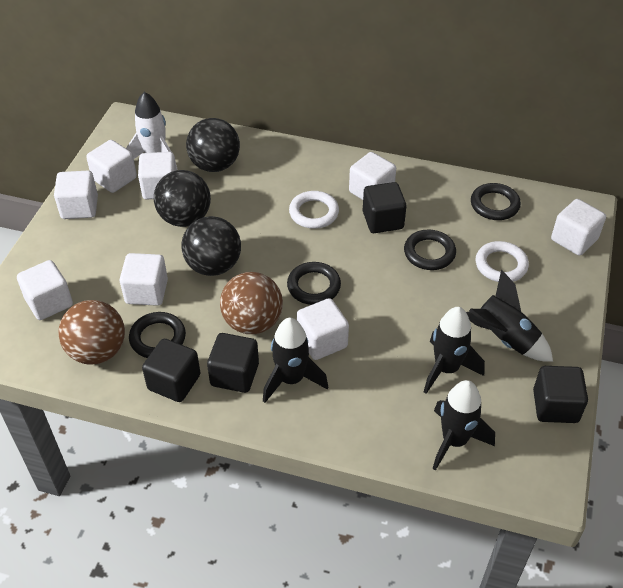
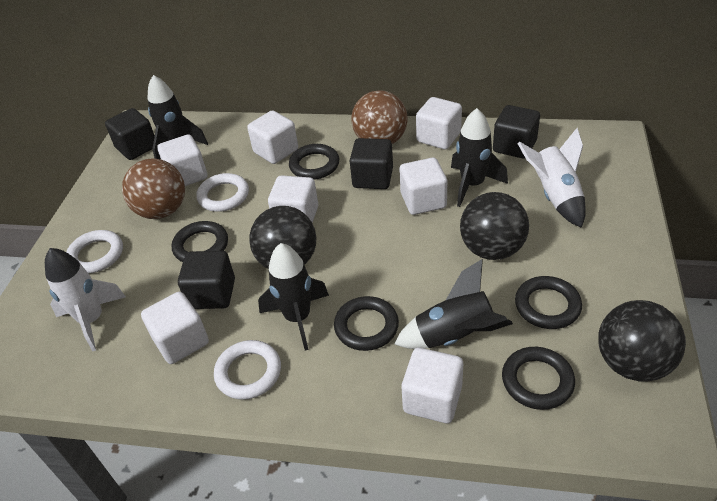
black ring: [129,312,186,358] [287,262,341,305] [404,230,456,270] [471,183,521,220] = 4 -> [172,221,228,262] [289,144,339,180] [334,296,399,351] [502,347,575,410] [515,276,582,329] = 5
white cube: [17,260,73,320] [54,171,98,219] [86,140,137,193] [120,253,168,306] [138,152,177,200] [297,298,349,360] [349,152,396,200] [551,199,606,256] = 8 -> [141,292,209,364] [157,134,207,186] [247,110,298,164] [268,175,318,223] [399,158,447,215] [401,348,463,423] [416,97,462,149] = 7
white ring: [289,191,339,229] [476,241,529,282] = 2 -> [66,230,123,274] [196,173,249,212] [214,340,281,400] = 3
white rocket: [126,92,178,170] = 1 -> [45,248,126,351] [517,128,586,228] = 2

